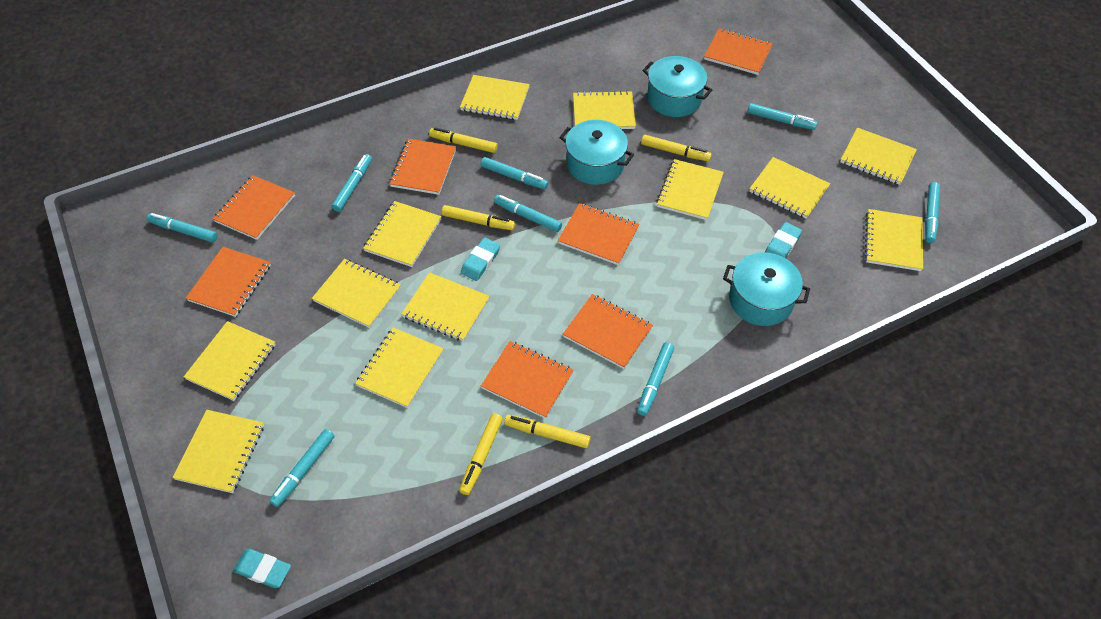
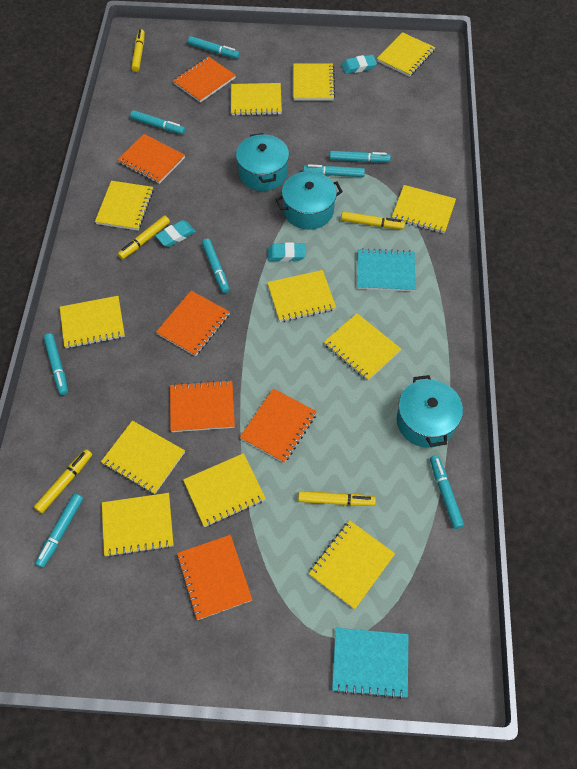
orange notebook: [186,247,271,317] [213,175,295,240] [389,139,456,195] [481,341,574,419] [558,203,640,265] [563,294,653,369] [704,28,773,75] = 7 -> [118,134,185,184] [156,291,230,356] [170,380,235,432] [173,56,236,103] [177,535,252,620] [240,388,317,463] = 6
turquoise notebook: none = 0 -> [332,628,409,699] [357,248,416,291] = 2

